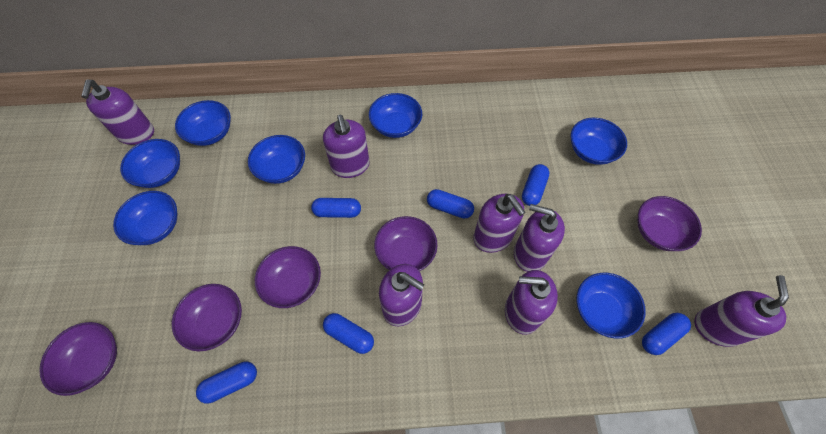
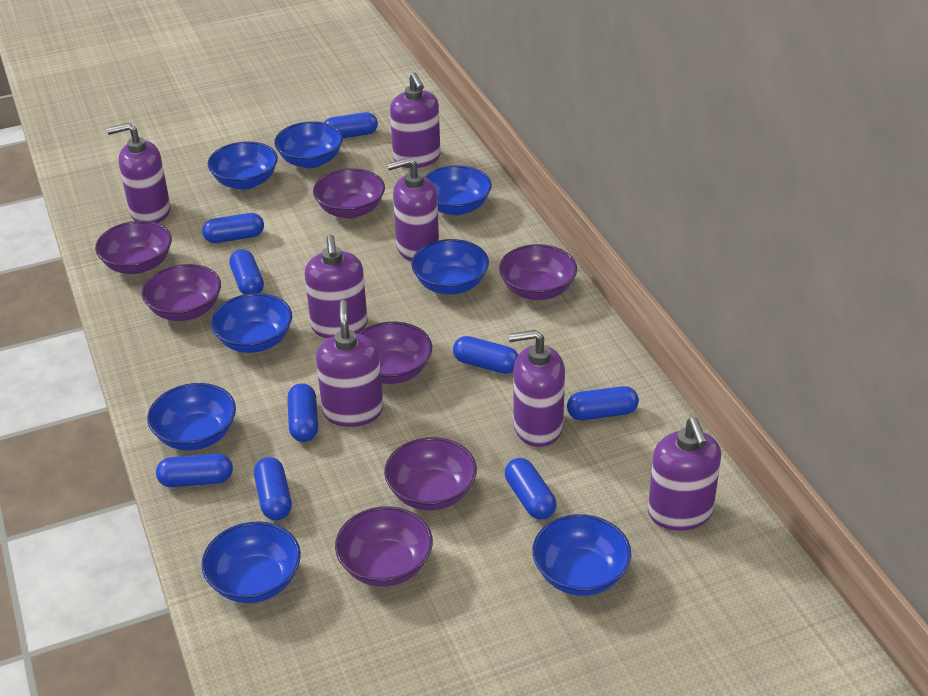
blue bowl: [113,191,177,245] [120,139,180,188] [175,100,231,146] [248,135,305,184] [369,93,422,138] [570,118,627,165] [577,273,646,339] = 7 -> [147,383,236,451] [201,521,301,603] [208,142,278,190] [211,293,292,353] [274,121,343,168] [411,239,489,295] [424,165,492,215] [532,514,631,596] = 8
blue capsule: [196,362,257,404] [311,198,361,218] [323,313,374,354] [427,189,474,219] [522,164,549,206] [642,313,691,355] = 6 -> [156,454,233,487] [202,213,264,243] [229,249,264,294] [254,457,292,520] [287,383,318,442] [324,112,378,138] [453,336,518,374] [505,458,556,519] [567,386,639,420] = 9
purple bowl: [39,322,117,396] [172,284,242,351] [255,246,321,308] [374,216,437,271] [638,196,702,251] = 5 -> [95,221,172,274] [142,264,221,321] [313,168,385,218] [335,506,433,587] [358,322,432,384] [384,437,477,511] [499,244,577,300] = 7

